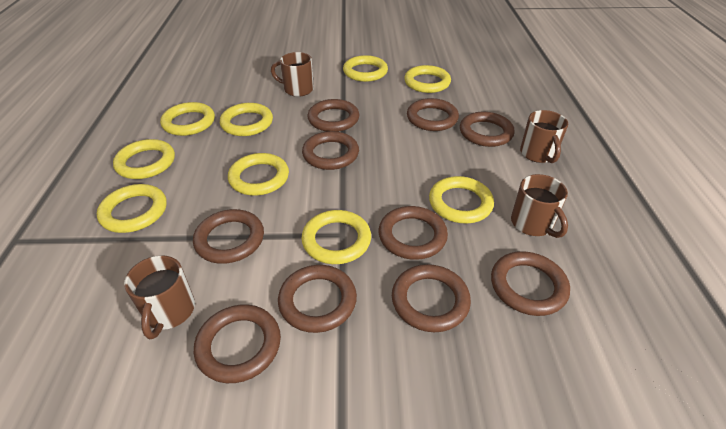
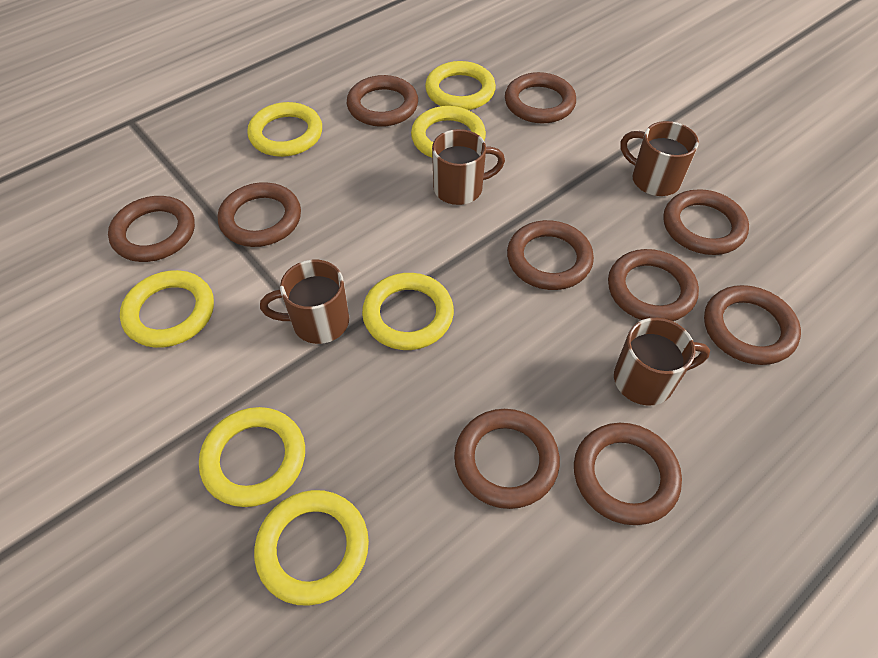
yellow ring: [97,184,167,233] [113,139,175,179] [160,102,215,136] [220,103,273,136] [228,153,289,196] [301,210,371,264] [343,55,388,82] [404,65,451,93] [429,176,494,223] = 9 -> [120,270,214,348] [199,407,305,507] [247,102,322,157] [254,490,369,606] [362,273,454,350] [411,106,486,158] [425,61,496,110] = 7

